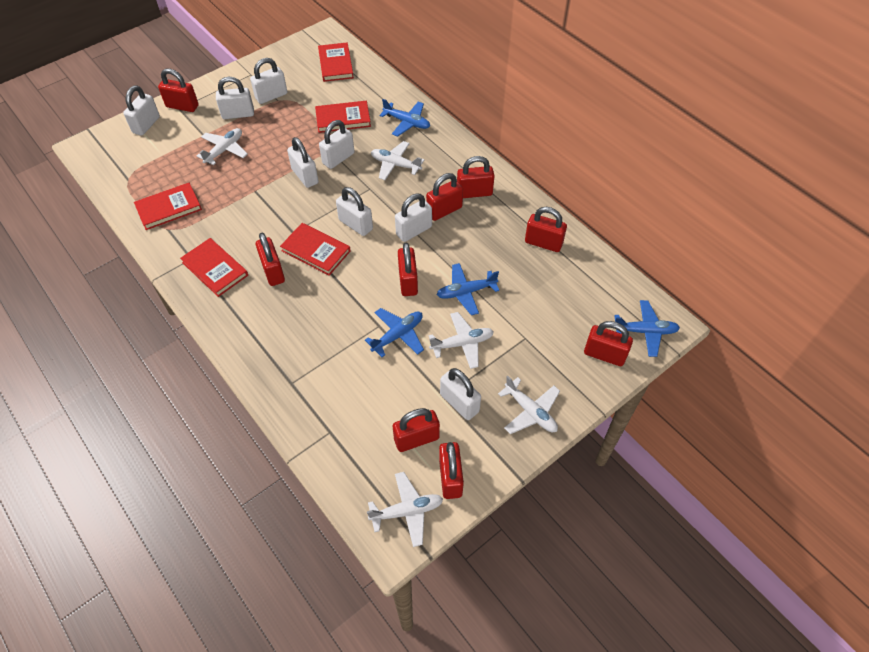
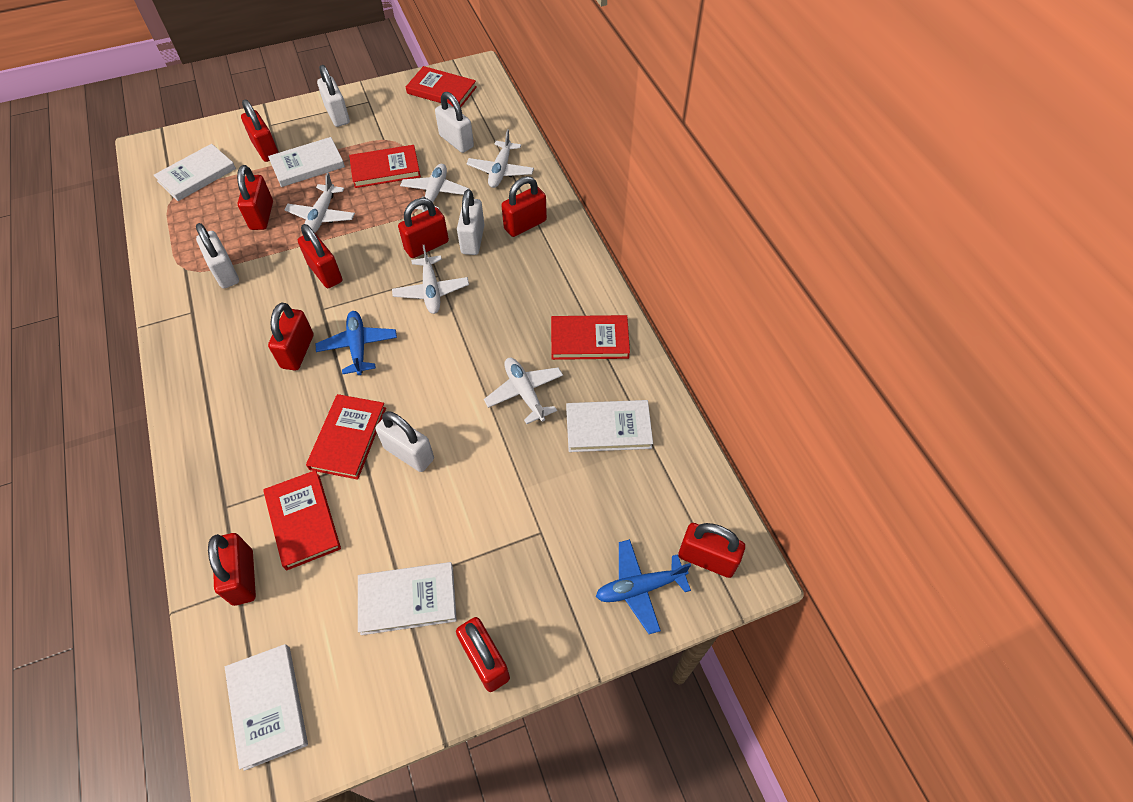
blue plane: [365,308,424,357] [380,99,430,137] [437,263,499,315] [614,300,680,357] = 4 -> [315,311,397,375] [596,539,691,634] = 2
white book: none = 0 -> [154,144,236,201] [225,644,308,771] [268,137,345,187] [358,562,457,635] [566,400,653,452] = 5
white padlock: [123,85,160,136] [216,77,254,119] [250,58,287,104] [287,137,318,188] [319,120,355,169] [336,187,373,236] [395,194,432,242] [440,368,481,420] = 8 -> [196,223,239,288] [317,65,350,127] [376,411,434,472] [435,92,474,153] [457,189,484,255] = 5

